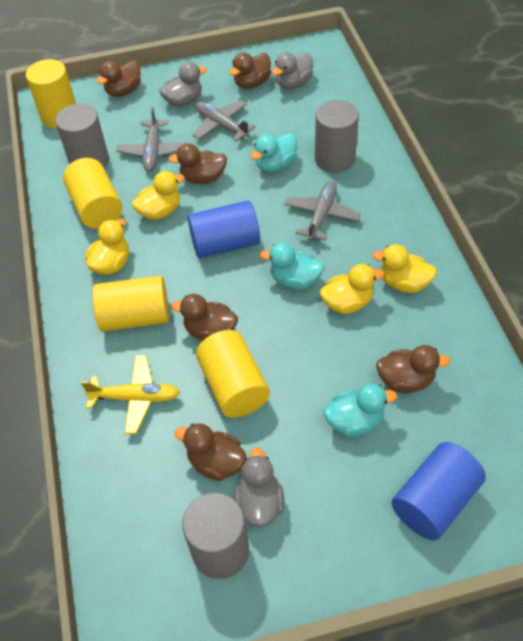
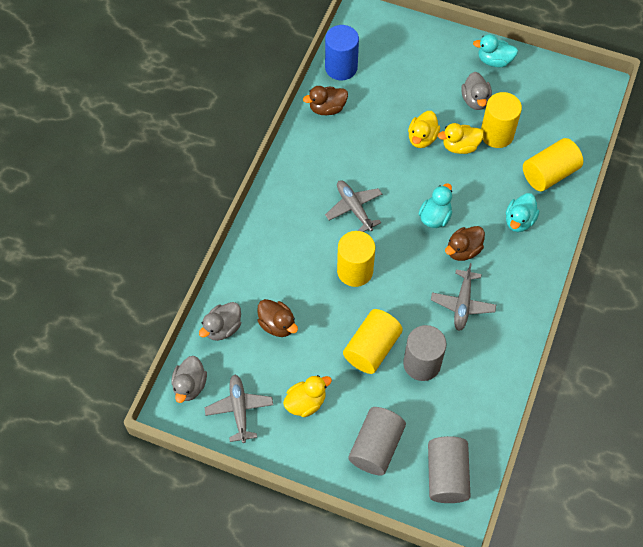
blue cylinder: [188,201,260,258] [392,442,486,541] = 2 -> [325,25,359,80] = 1
brown duck: [97,61,141,97] [168,143,227,184] [171,294,238,341] [175,423,247,481] [229,53,271,89] [376,345,450,393] = 6 -> [257,299,298,337] [303,86,348,115] [445,226,485,261] = 3
yellow duck: [85,219,129,275] [132,171,185,220] [320,264,384,314] [372,244,437,293] = 4 -> [283,375,332,417] [408,111,440,148] [438,123,484,154] = 3
yellow plane: [81,355,180,434] = 1 -> none = 0

